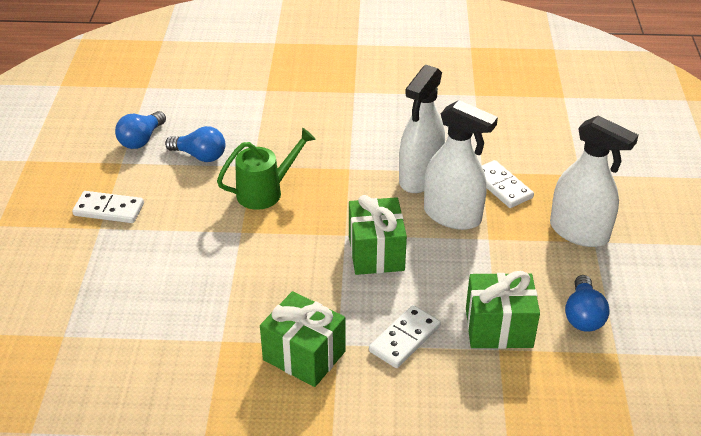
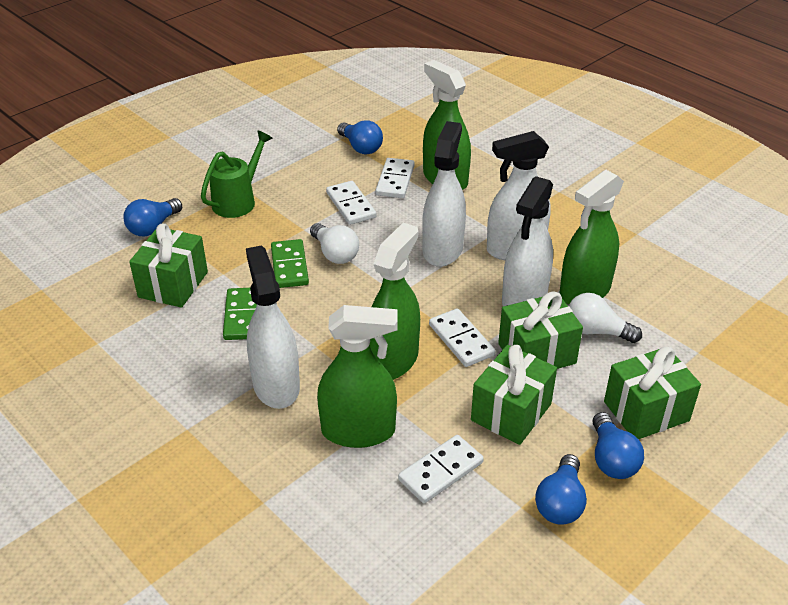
blue light bulb: [115,111,166,149] [165,126,225,162] [565,275,610,332] = 3 -> [123,198,182,236] [337,120,383,154] [535,454,587,525] [592,412,644,479] = 4
green domino: none = 0 -> [223,288,257,340] [271,239,309,288] = 2
green gift: [260,291,346,387] [349,195,407,275] [466,271,540,349] = 3 -> [129,223,208,308] [471,345,557,445] [498,291,583,369] [604,347,701,439] = 4
green spray bottle: none = 0 -> [317,305,398,448] [369,223,420,380] [423,60,471,190] [559,170,624,305] = 4
white domino: [72,191,144,223] [369,305,441,368] [482,160,534,208] = 3 -> [326,181,376,225] [375,158,415,198] [398,435,484,503] [429,308,495,367] = 4
white light bulb: none = 0 -> [310,223,359,264] [568,293,642,343] = 2
white spray bottle: [399,65,445,193] [424,100,498,230] [550,116,639,247] = 3 -> [246,246,300,409] [422,121,466,267] [487,131,551,260] [502,176,553,307] = 4

